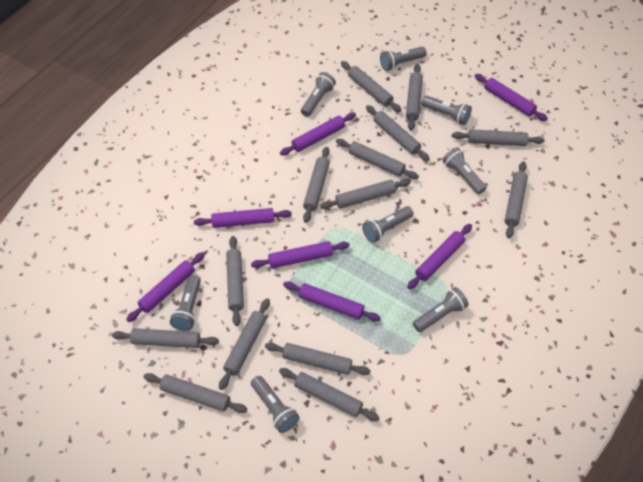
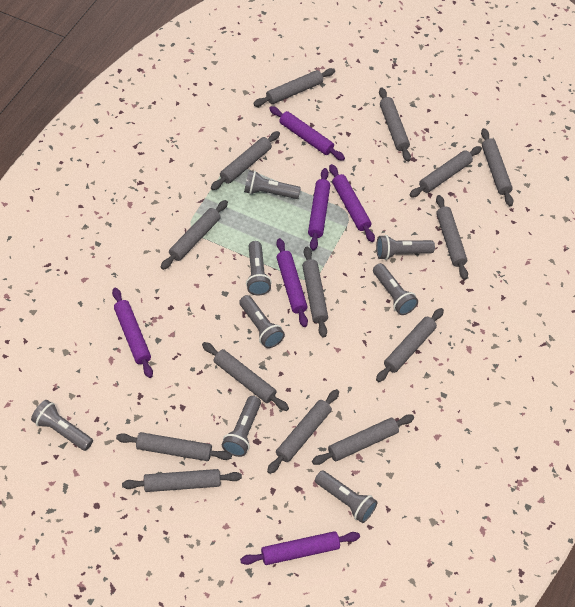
purple rolling pin: [126,252,205,322] [194,208,292,228] [251,241,350,268] [280,113,356,156] [283,281,381,322] [407,224,472,289] [475,74,548,121] = 7 -> [112,288,153,378] [240,531,360,565] [269,106,345,161] [276,238,308,327] [308,168,330,250] [329,164,375,242] = 6

